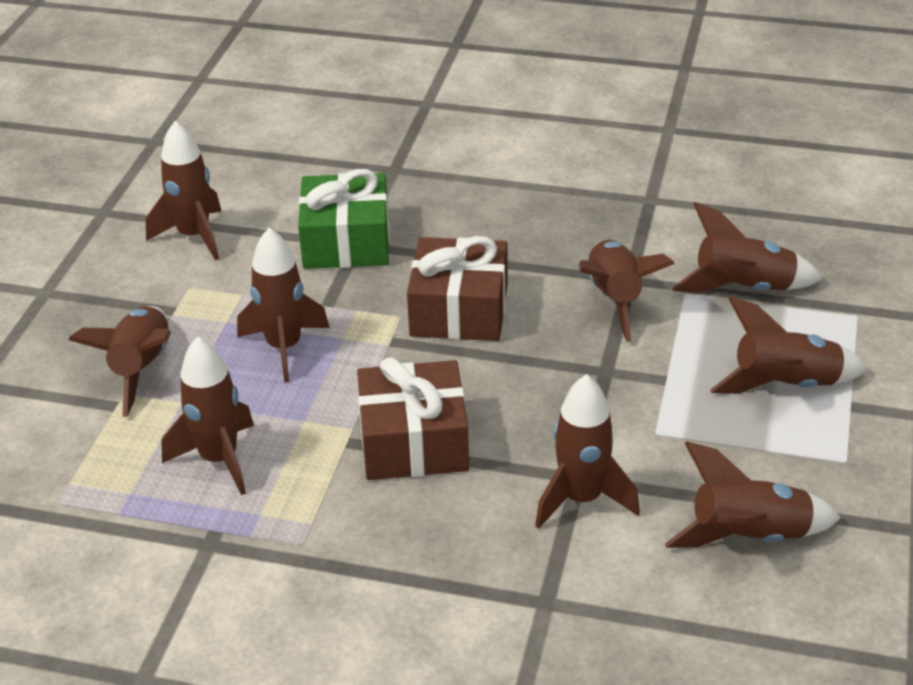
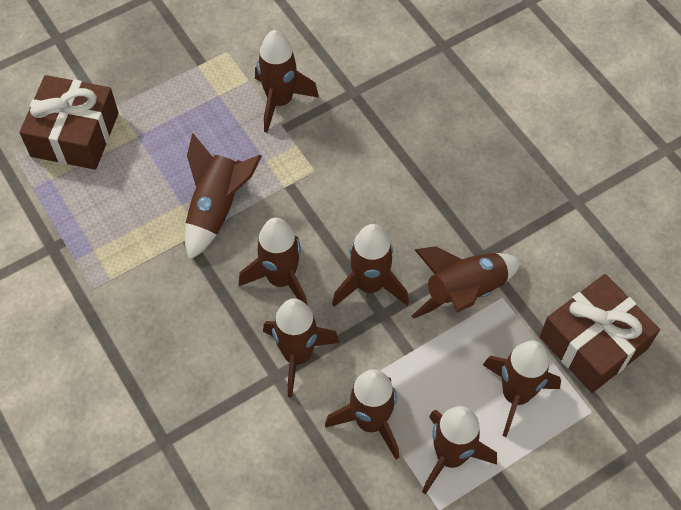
green gift: [298,169,389,269] = 1 -> none = 0

